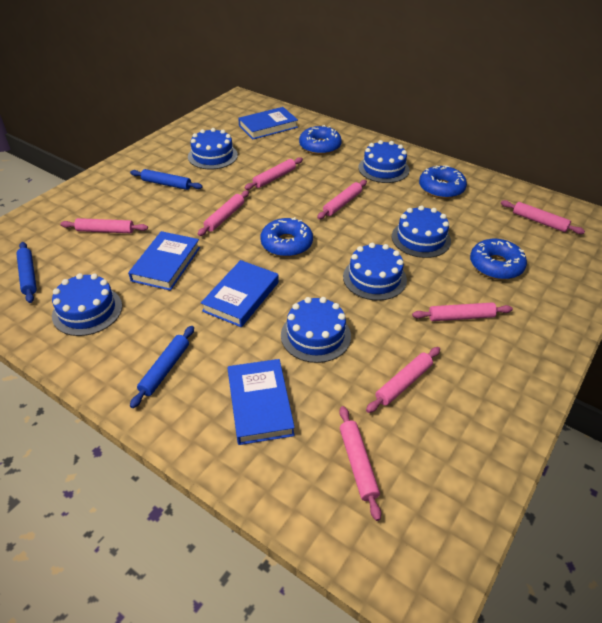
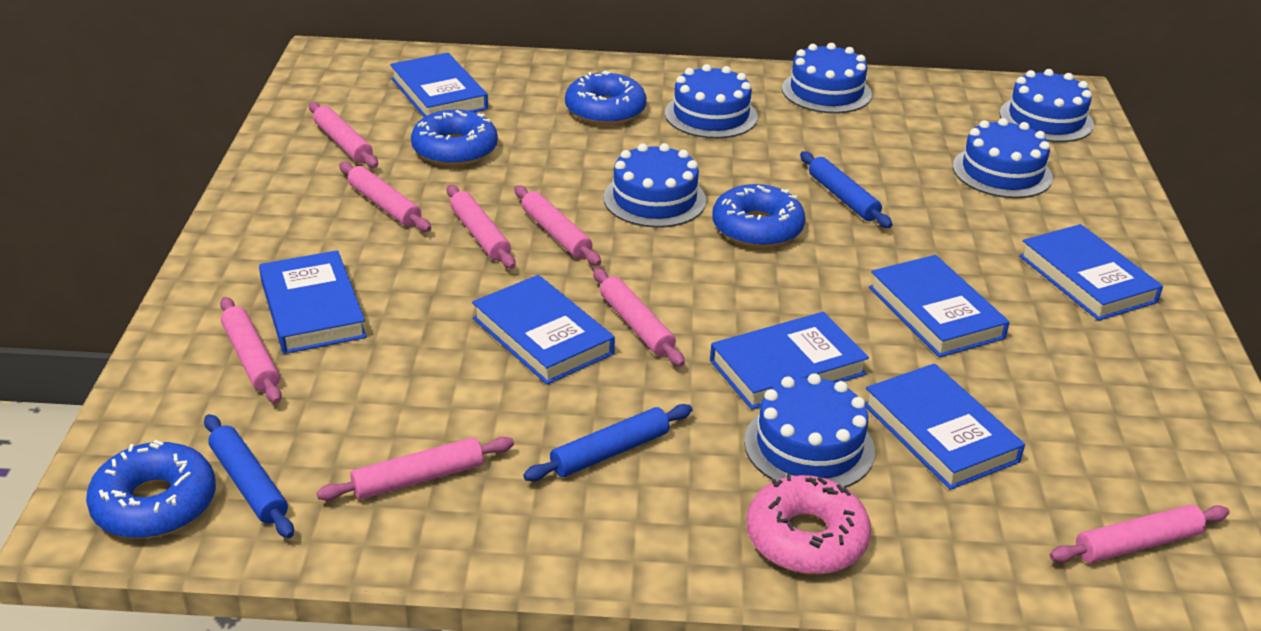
blue book: [128,231,200,291] [201,260,279,327] [228,359,295,445] [238,107,298,139] = 4 -> [259,250,367,354] [390,53,488,117] [472,275,615,385] [710,312,869,410] [865,363,1025,490] [869,255,1010,357] [1019,224,1163,321] = 7
pink donut: none = 0 -> [747,474,871,575] = 1

